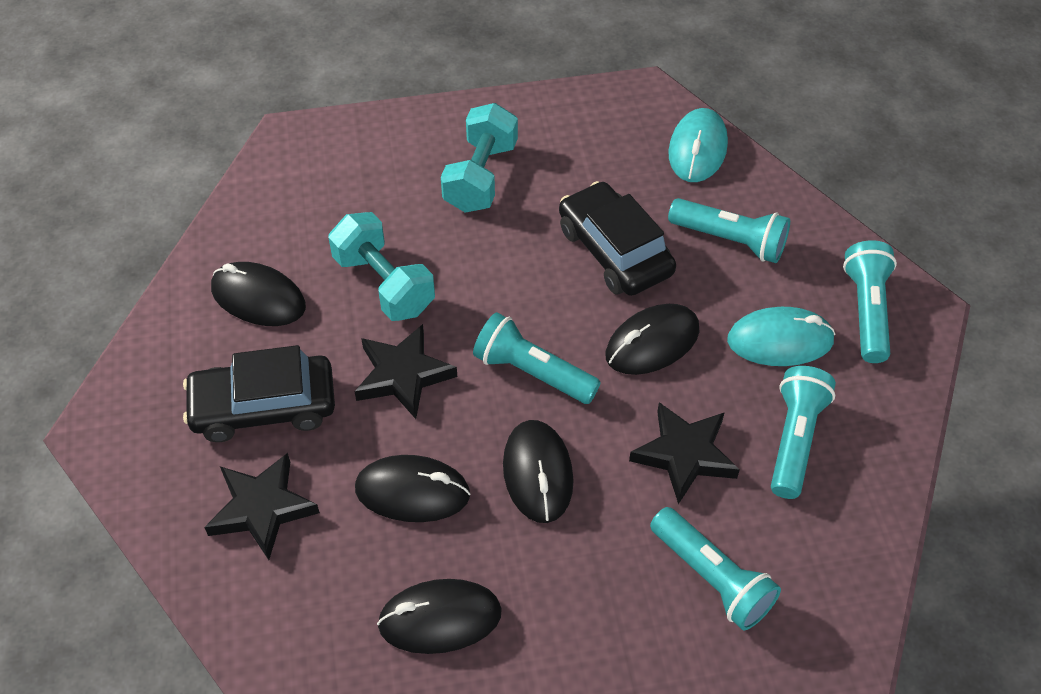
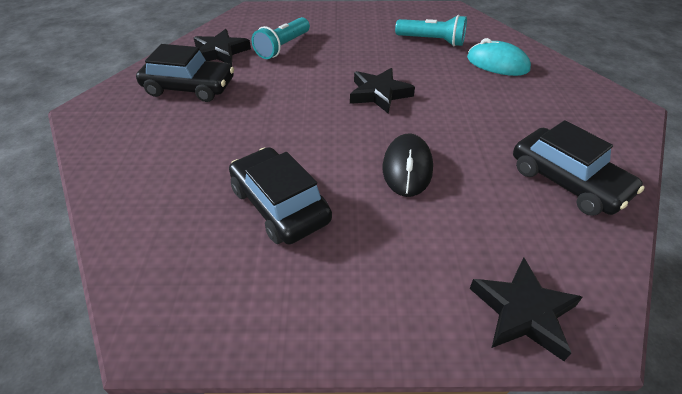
black car: [183,345,335,442] [559,181,676,296] = 2 -> [136,44,234,102] [229,147,332,244] [513,120,645,216] = 3
black mouse: [211,262,306,326] [355,455,471,522] [377,579,502,654] [503,420,574,523] [606,304,700,375] = 5 -> [383,133,433,197] = 1
turquoise dumbbell: [328,212,435,321] [441,103,518,213] = 2 -> none = 0
turquoise flashlight: [473,312,601,404] [650,507,781,631] [668,198,790,263] [771,366,836,499] [843,240,897,363] = 5 -> [252,17,310,59] [395,15,467,46] = 2
turquoise mouse: [668,108,728,182] [727,307,836,366] = 2 -> [467,38,531,76] = 1

